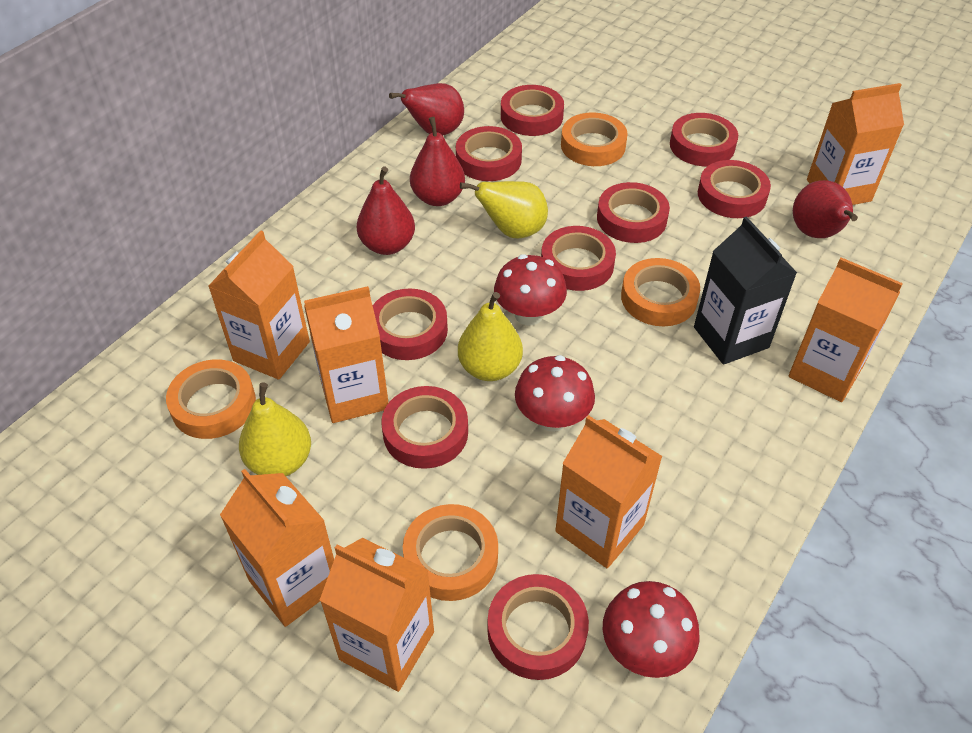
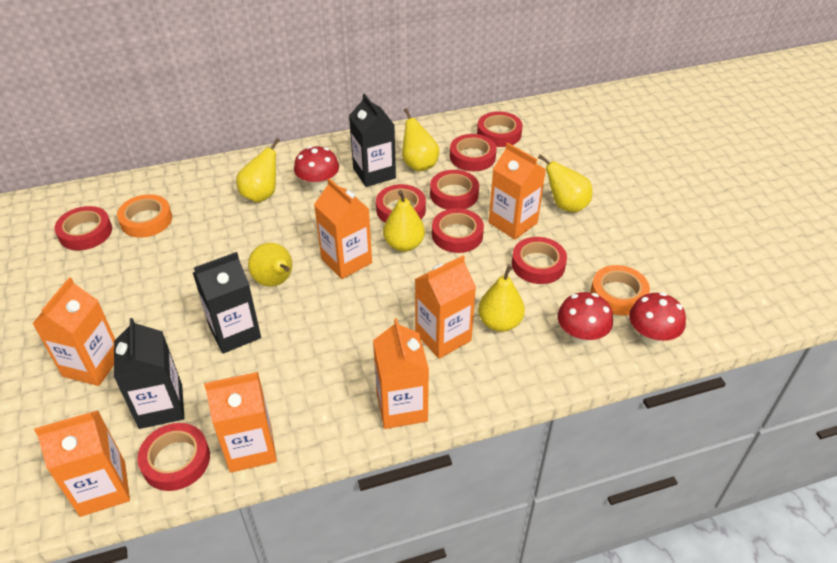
black carton: [694,216,797,365] = 1 -> [114,318,184,429] [193,252,261,354] [349,94,396,187] = 3
orange tape: [166,359,256,439] [403,504,498,601] [561,112,628,166] [621,258,700,326] = 4 -> [117,194,172,238] [591,265,650,315] = 2
red pear: [357,167,415,255] [389,83,464,135] [410,117,465,206] [793,180,858,238] = 4 -> none = 0
red tape: [373,289,448,360] [381,386,468,469] [456,126,522,181] [488,574,589,680] [501,85,564,136] [541,226,616,291] [597,182,670,243] [670,113,738,167] [698,160,771,218] = 9 -> [54,206,112,251] [137,423,210,491] [376,184,426,223] [430,170,479,210] [432,208,484,253] [450,134,496,171] [477,111,523,147] [512,237,567,284] = 8
yellow pear: [239,382,311,476] [458,292,523,381] [460,181,548,238] = 3 -> [236,138,280,202] [248,243,292,286] [383,190,425,252] [402,108,439,171] [478,265,525,332] [538,154,592,212] = 6

